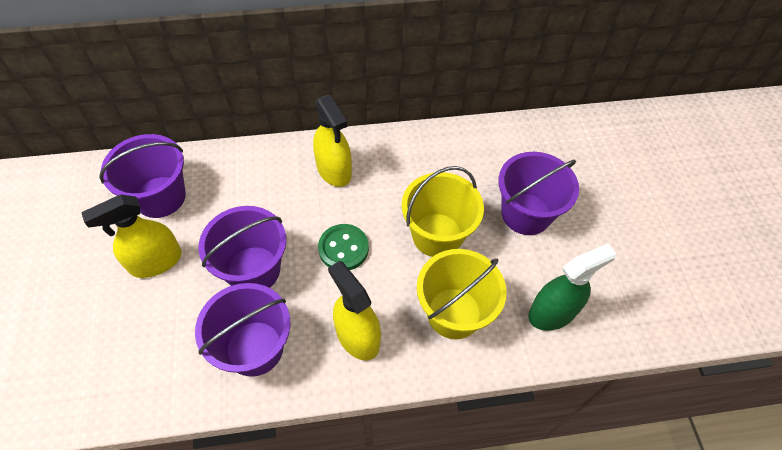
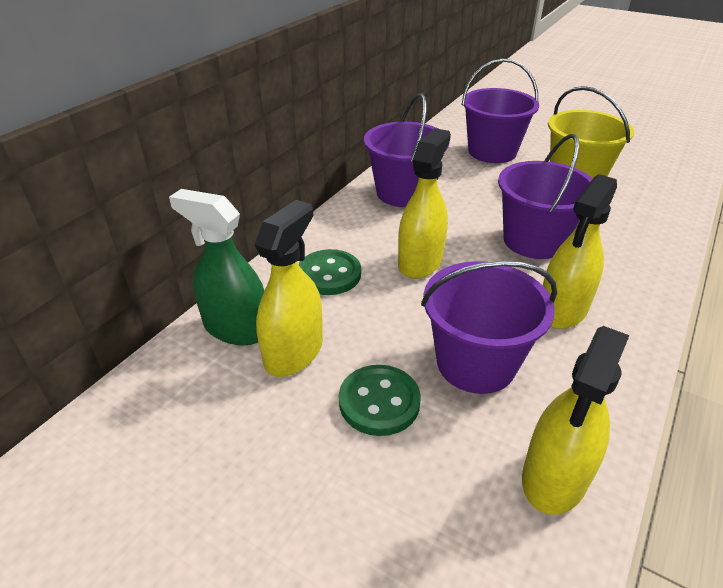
green button: [318,224,369,270] = 1 -> [299,249,361,295] [339,365,421,436] = 2
yellow bucket: [401,166,484,257] [417,249,507,339] = 2 -> [548,86,634,178] = 1
yellow spray bottle: [81,194,182,278] [313,95,352,187] [328,261,381,361] = 3 -> [255,200,323,377] [398,128,451,279] [522,326,629,515] [543,174,617,329] = 4

